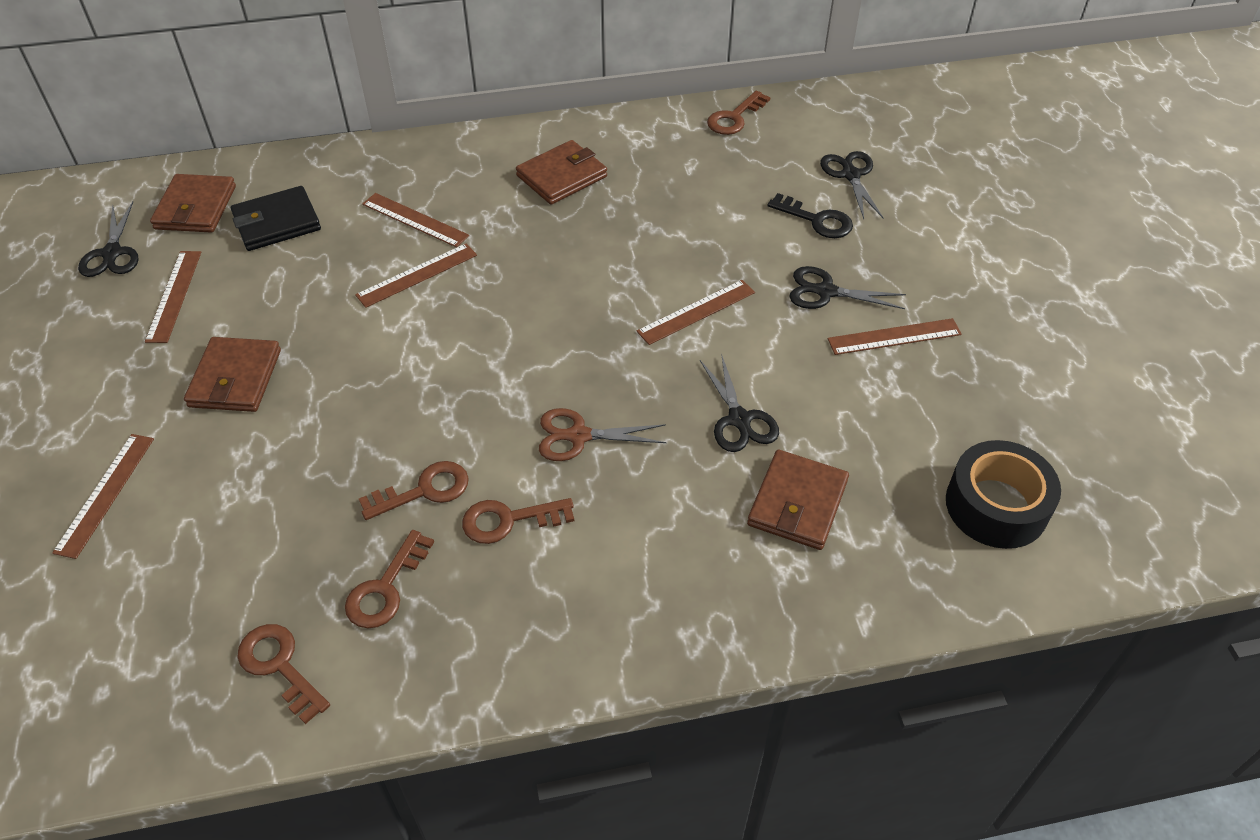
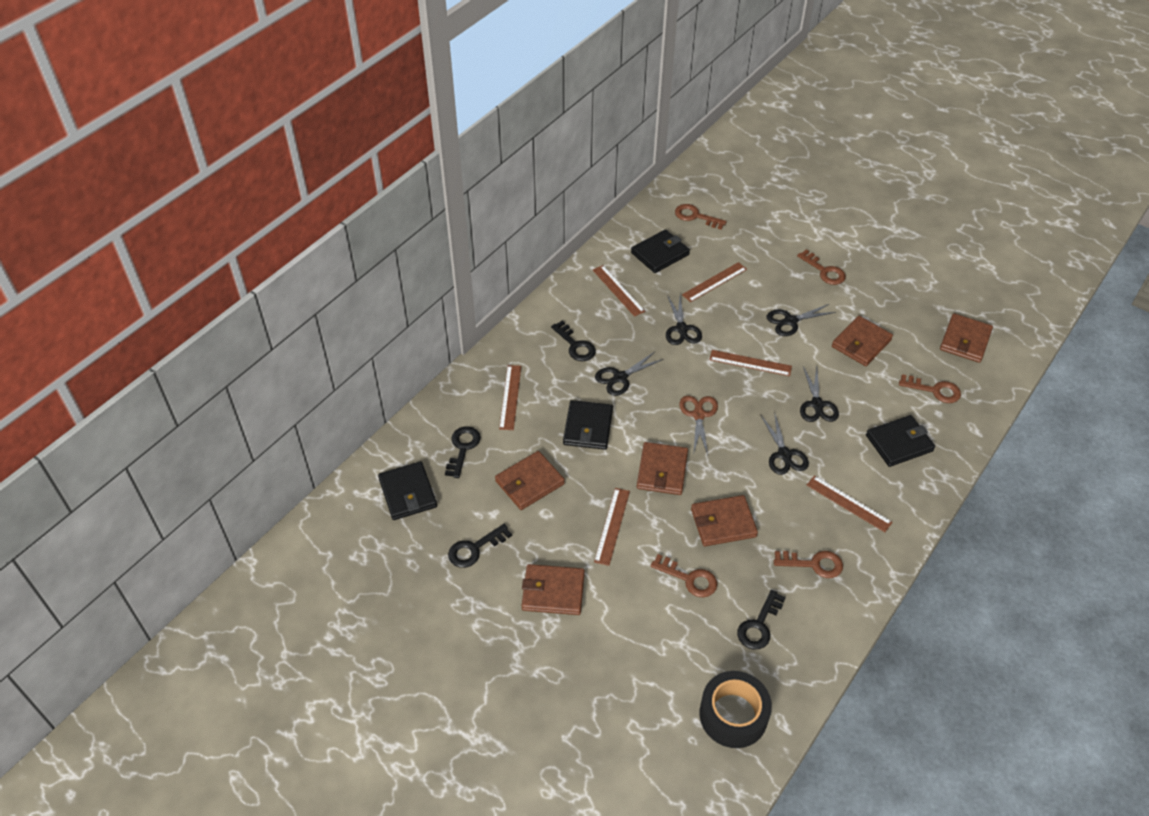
black key: [767,193,853,238] = 1 -> [445,426,481,478] [448,524,512,568] [551,321,596,361] [737,590,786,649] = 4
black scissors: [78,202,139,277] [700,353,779,452] [789,266,906,309] [820,151,883,219] = 4 -> [595,352,664,396] [666,295,702,345] [761,412,809,475] [767,304,836,336] [800,367,839,422] = 5
black wallet: [231,186,321,251] = 1 -> [378,461,437,520] [563,400,613,450] [631,229,690,273] [866,415,935,467] = 4
brown wallet: [150,174,236,233] [184,337,281,412] [516,140,607,204] [747,450,849,550] = 4 -> [495,451,565,510] [522,564,585,615] [637,442,688,495] [691,495,758,546] [832,316,893,366] [940,313,993,363] = 6

